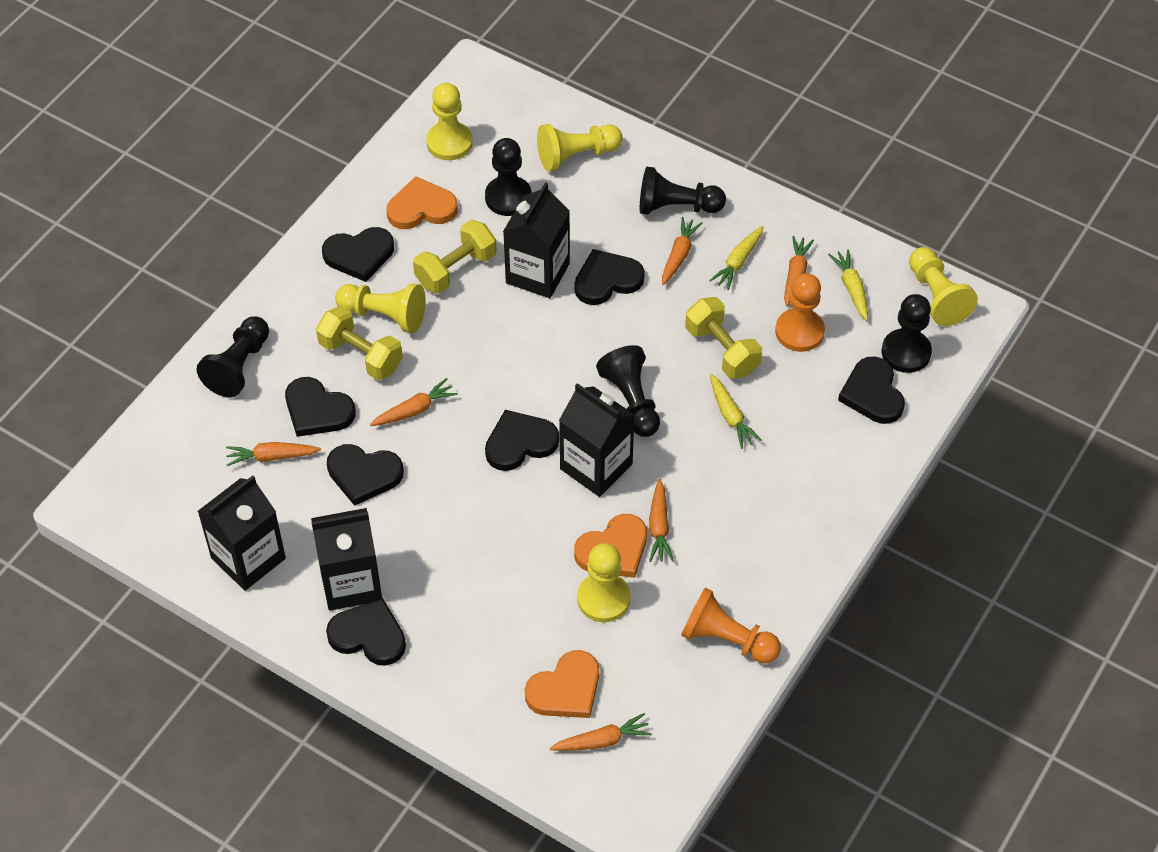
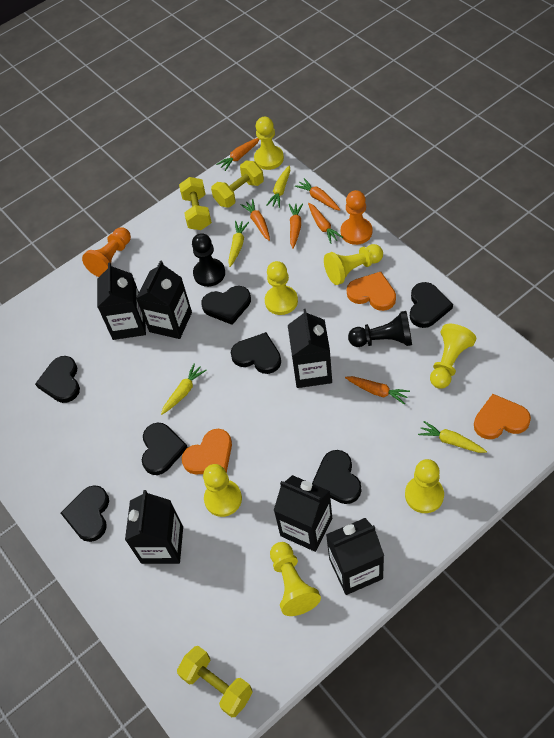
black carton: [198,476,286,591] [311,508,382,611] [503,182,570,298] [559,383,635,497] = 4 -> [97,262,146,340] [125,490,183,564] [136,260,192,339] [274,475,332,552] [288,309,332,388] [326,518,384,595] = 6
black pawn: [197,316,269,397] [485,138,532,216] [596,345,660,437] [640,167,726,215] [882,294,932,373] = 5 -> [192,233,225,287] [348,311,412,347] = 2
yellow carrot: [709,226,763,290] [710,374,762,449] [828,249,868,321] = 3 -> [161,363,207,415] [228,221,249,267] [266,165,290,208] [418,421,487,453] = 4
yellow pawn: [335,283,426,333] [426,83,473,160] [537,124,623,172] [577,543,631,622] [909,247,978,326] = 5 -> [203,464,242,517] [254,117,284,170] [265,261,298,315] [270,542,321,616] [324,244,383,285] [405,459,444,513] [430,324,476,389] = 7

